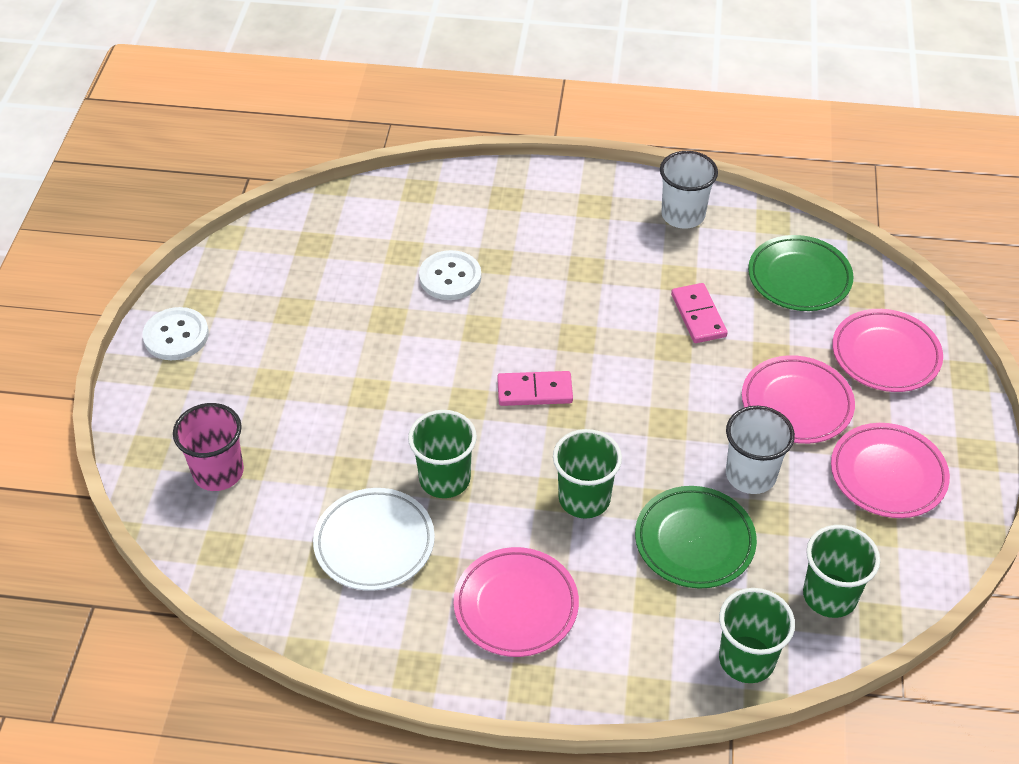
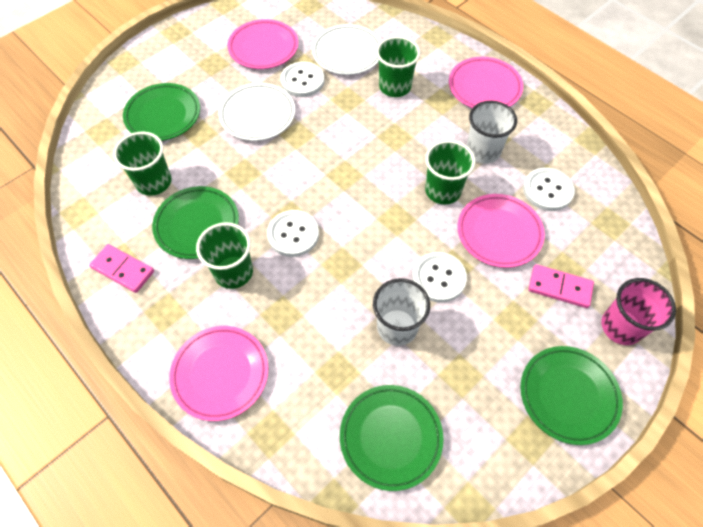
green plate: [635,486,757,589] [748,235,854,311] = 2 -> [123,83,200,141] [152,186,239,259] [340,385,443,491] [520,346,623,445] = 4
white button: [142,307,209,360] [419,250,481,300] = 2 -> [267,210,319,257] [281,61,325,97] [412,252,467,303] [523,168,575,211] = 4
white plate: [313,488,435,591] = 1 -> [219,83,295,141] [312,24,381,75] = 2

